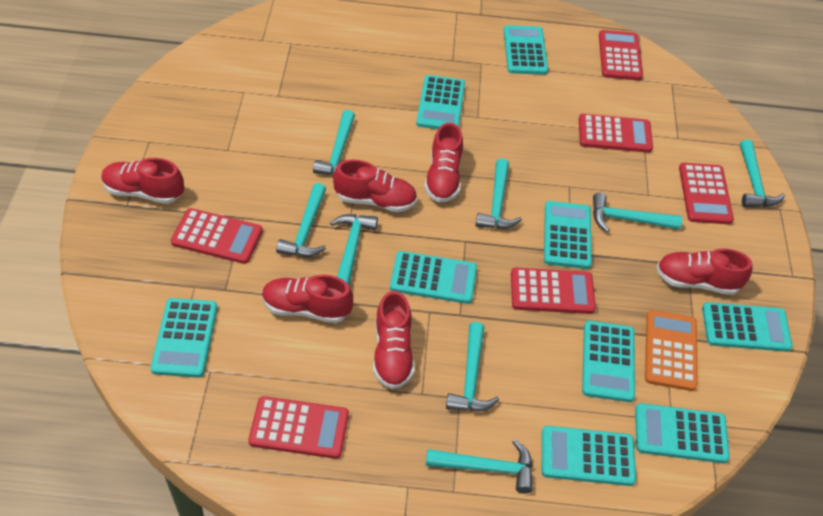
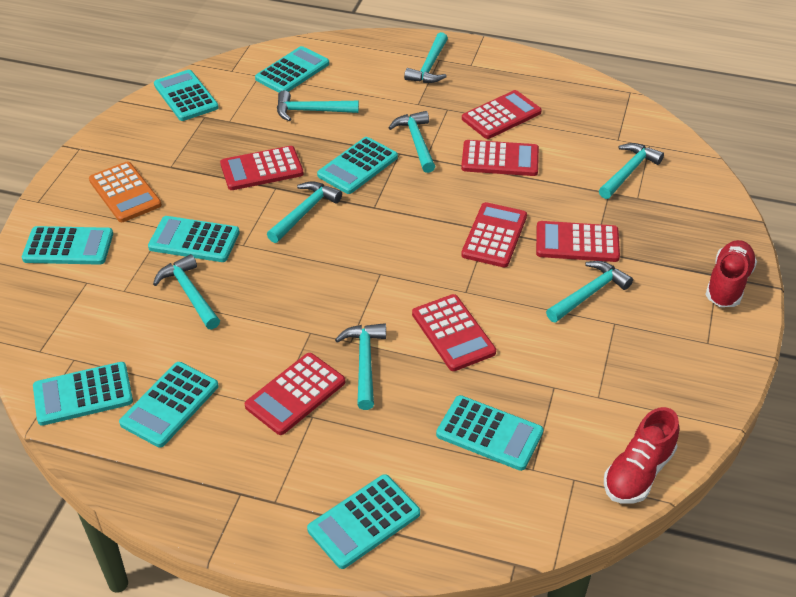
red calculator: [171,208,263,264] [248,396,349,459] [511,268,596,314] [579,114,653,153] [599,30,643,80] [679,162,734,224] = 6 -> [220,146,304,190] [244,353,345,435] [412,294,496,371] [461,140,539,176] [461,202,527,267] [462,90,542,139] [536,221,620,262] = 7
red shoe: [101,158,184,204] [262,274,353,323] [333,160,417,212] [373,291,415,389] [424,122,463,203] [656,248,752,295] = 6 -> [604,407,679,504] [705,240,757,307] = 2

